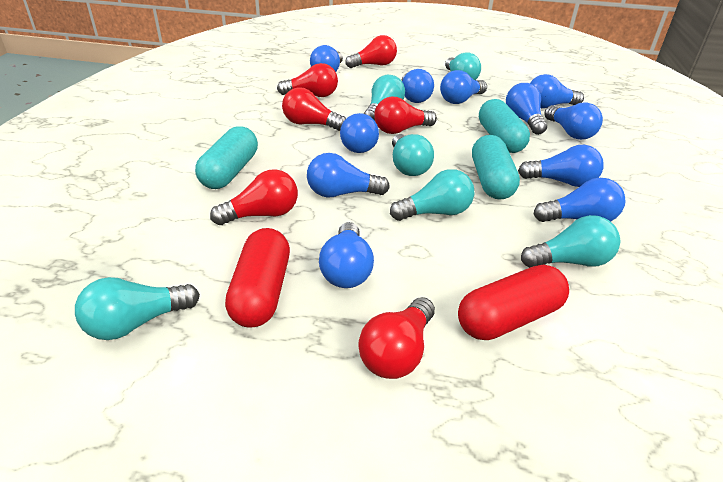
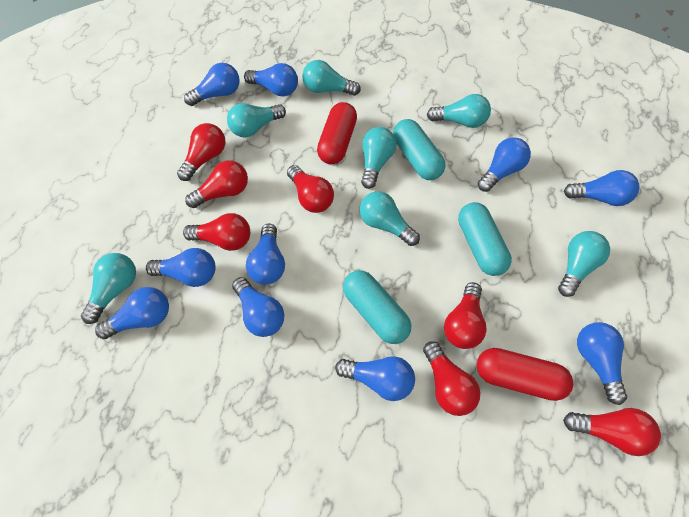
blue light bulb: [307,153,390,197] [310,45,343,72] [319,222,374,288] [340,113,379,153] [402,69,434,103] [440,70,487,104] [506,83,547,135] [518,145,604,187] [530,74,584,108] [534,178,625,222] [544,102,603,140] = 11 -> [95,287,169,339] [146,248,216,287] [184,63,240,106] [232,277,284,337] [244,63,298,96] [246,223,285,285] [335,356,415,401] [478,137,531,192] [564,170,640,206] [577,322,627,405] = 10
red light bulb: [210,169,298,225] [277,63,338,97] [282,87,346,131] [345,35,397,68] [358,297,435,379] [374,97,437,134] = 6 -> [177,123,225,181] [183,213,250,251] [185,160,248,208] [287,165,334,213] [423,341,480,416] [444,282,487,349] [563,408,661,456] = 7
turquoise light bulb: [75,277,200,340] [364,75,405,120] [390,169,474,221] [392,134,434,176] [445,52,481,80] [521,215,620,268] = 6 -> [81,253,136,324] [227,103,286,137] [302,60,361,96] [360,191,420,246] [361,127,396,189] [427,94,491,128] [558,231,610,297] = 7

